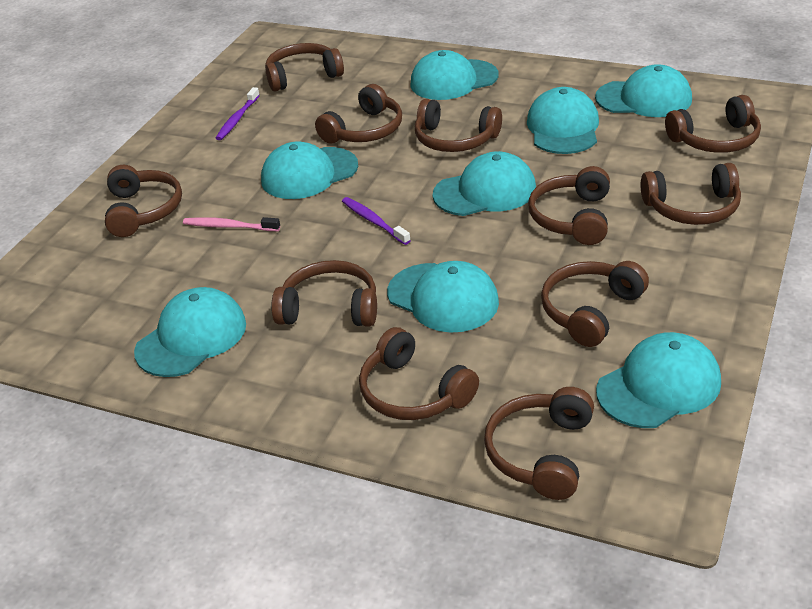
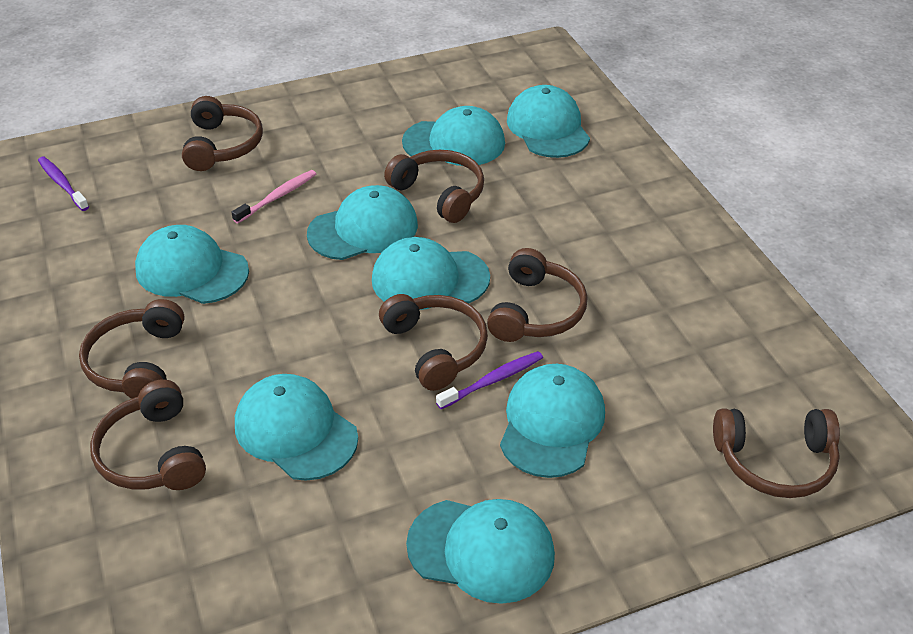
brown headphones: [105,165,182,237] [265,43,344,92] [271,260,377,327] [315,84,402,144] [359,327,479,420] [415,99,502,152] [484,387,594,500] [528,166,610,245] [541,261,649,347] [641,163,741,225] [665,95,761,153] = 11 -> [79,299,185,399] [90,379,206,490] [182,96,263,171] [379,294,488,391] [384,150,484,223] [487,248,588,342] [713,409,840,498] = 7

